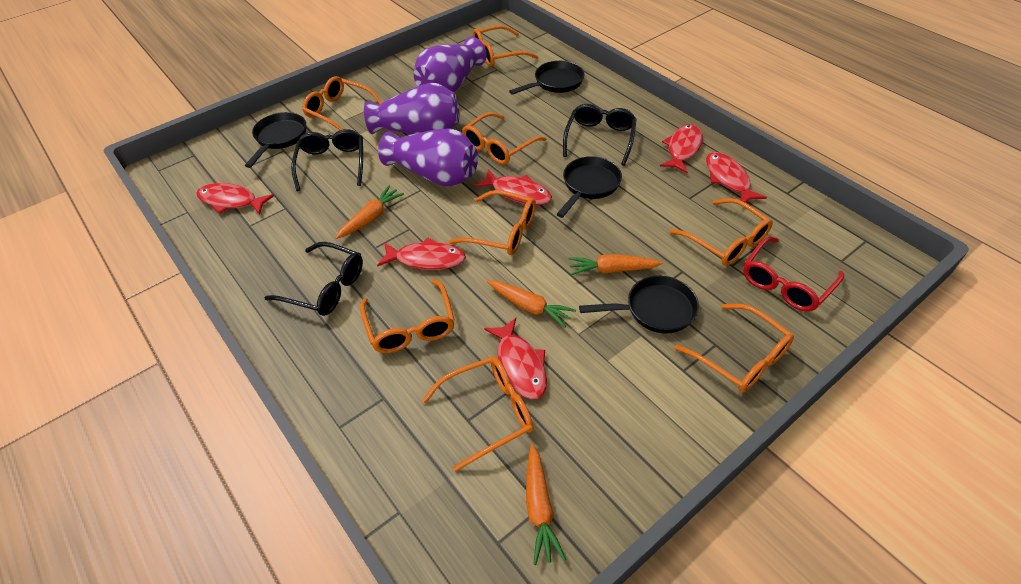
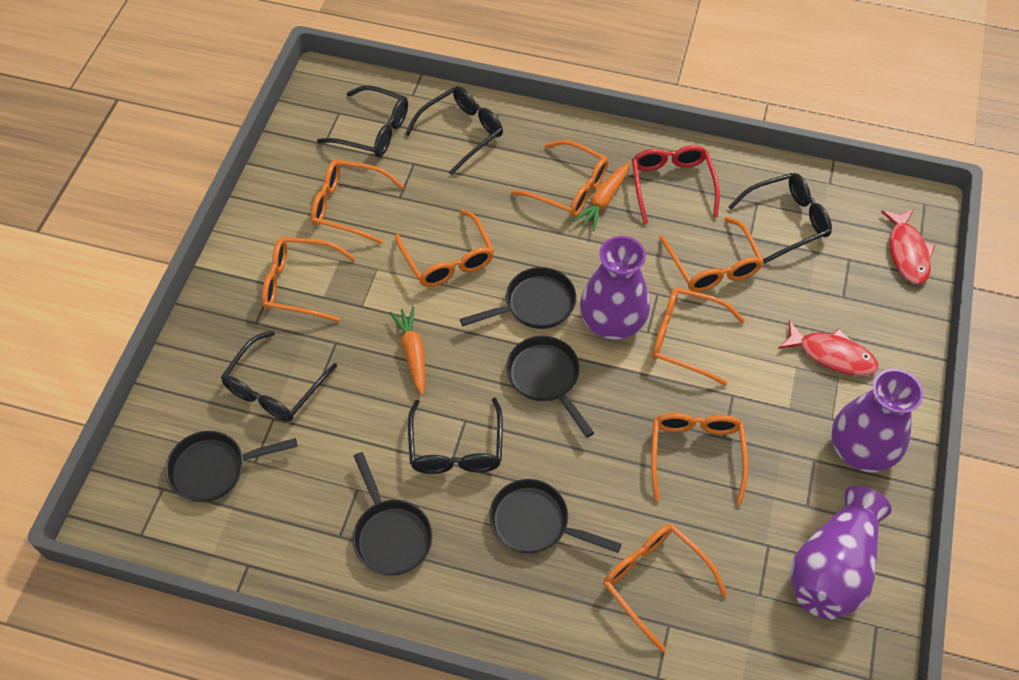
black glasses: [264,242,363,316] [291,129,363,191] [563,104,637,166] = 3 -> [221,330,337,422] [317,85,408,157] [405,86,503,175] [408,397,503,474] [729,173,832,264] = 5
black pan: [245,112,306,168] [509,61,584,95] [556,156,622,218] [579,276,699,334] = 4 -> [165,431,298,502] [353,452,433,576] [460,267,577,329] [489,479,622,554] [506,336,594,438] = 5
orange carrot: [336,186,404,239] [487,280,576,328] [526,444,566,565] [569,254,663,275] = 4 -> [390,306,425,396] [573,162,630,231] = 2
red fish: [196,183,274,215] [377,237,466,270] [474,169,552,205] [484,318,547,400] [660,124,703,174] [706,152,767,203] = 6 -> [778,320,878,376] [881,209,935,285] = 2

